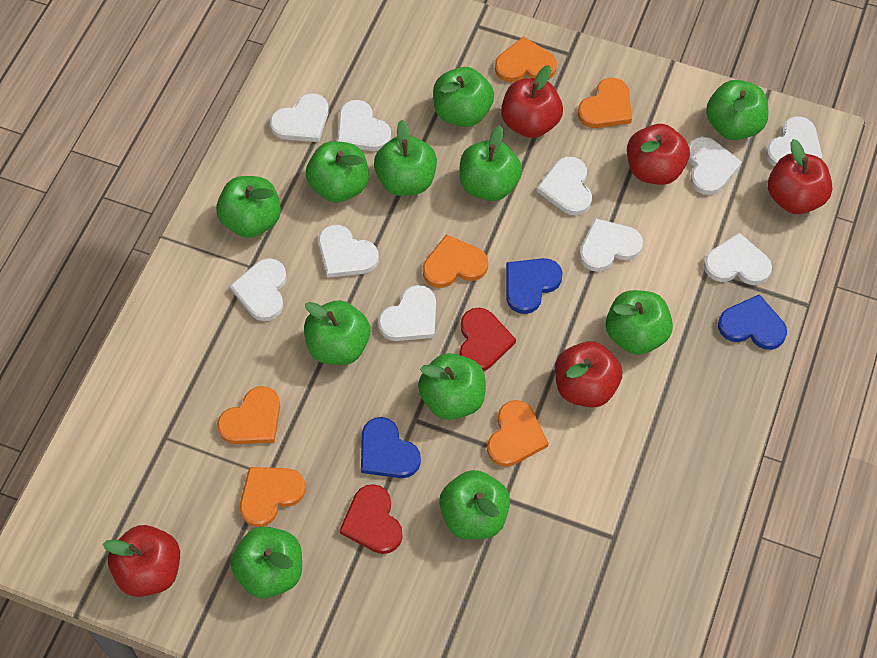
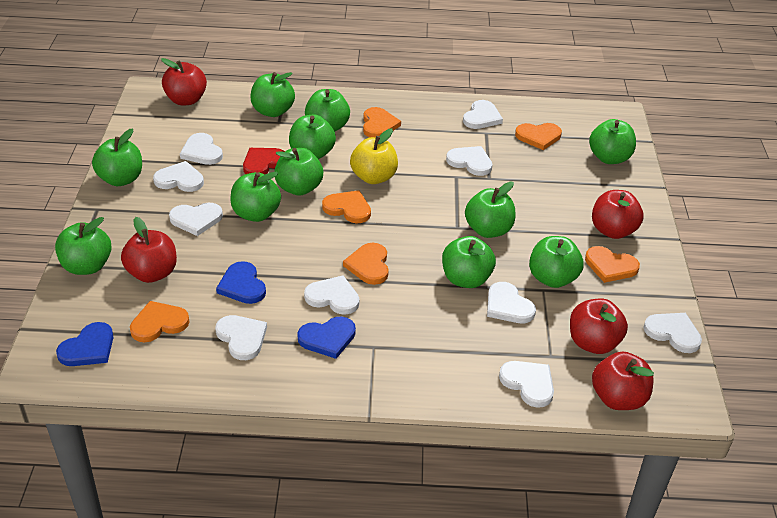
red heart: [339,484,403,554] [459,308,516,371] = 2 -> [243,148,285,174] = 1
yellow apple: none = 0 -> [350,129,398,184] = 1

